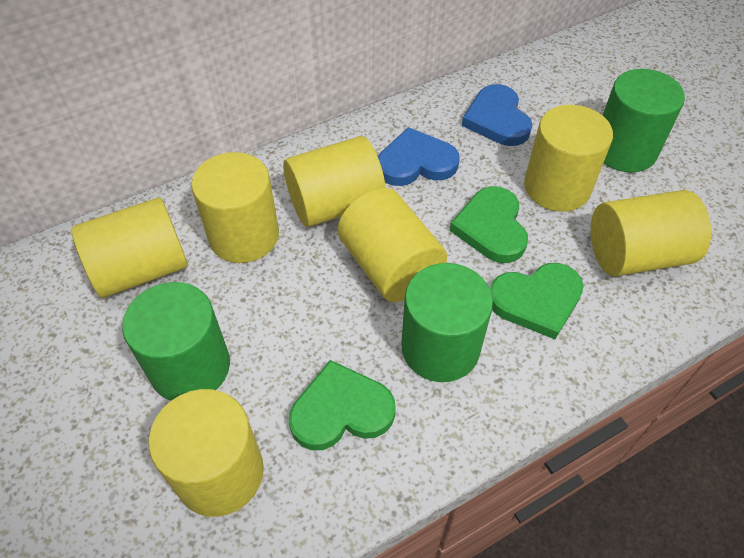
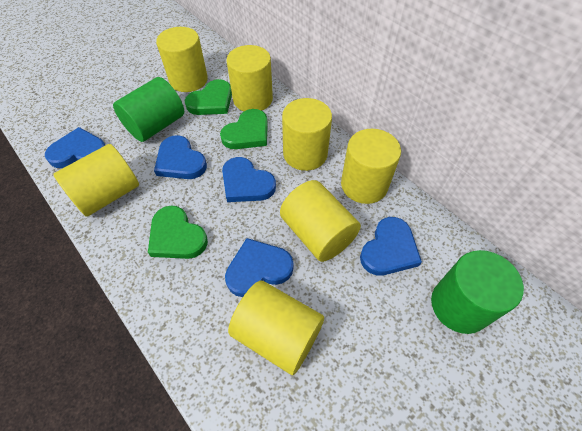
blue heart: [378,127,460,186] [462,84,532,146] = 2 -> [45,127,105,168] [154,135,207,179] [222,157,276,202] [225,238,294,297] [360,217,422,276] = 5
green cylinder: [122,282,230,400] [401,263,493,382] [603,69,685,172] = 3 -> [113,77,184,142] [431,250,524,334] = 2

